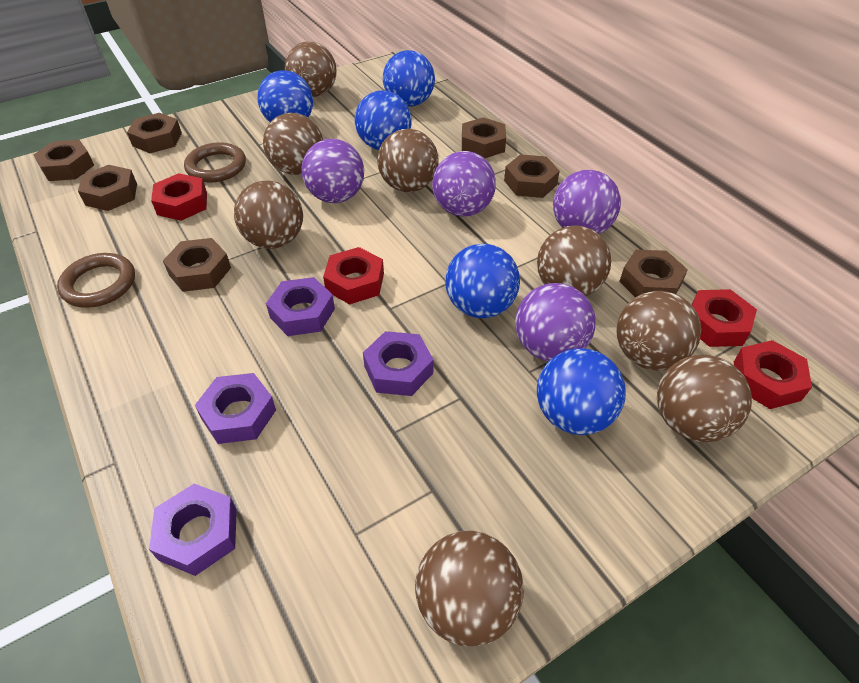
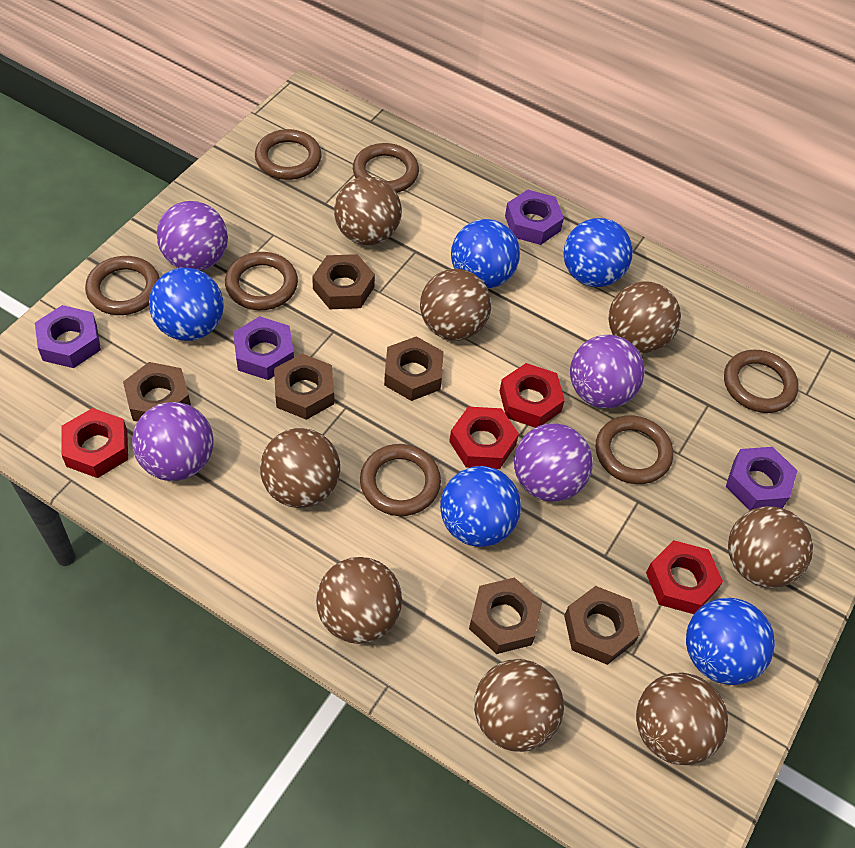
brown nut: [34,140,94,181] [78,165,137,211] [127,113,182,153] [163,238,231,292] [462,117,506,158] [504,154,560,198] [619,250,688,297] = 7 -> [123,362,191,422] [274,353,334,420] [312,254,375,309] [384,336,444,401] [469,577,542,654] [564,586,640,665] = 6
brown ring: [57,253,135,308] [184,142,246,182] = 2 -> [85,256,160,315] [225,252,298,310] [255,129,321,180] [353,143,419,193] [360,444,441,516] [595,415,673,484] [724,350,799,413] = 7

